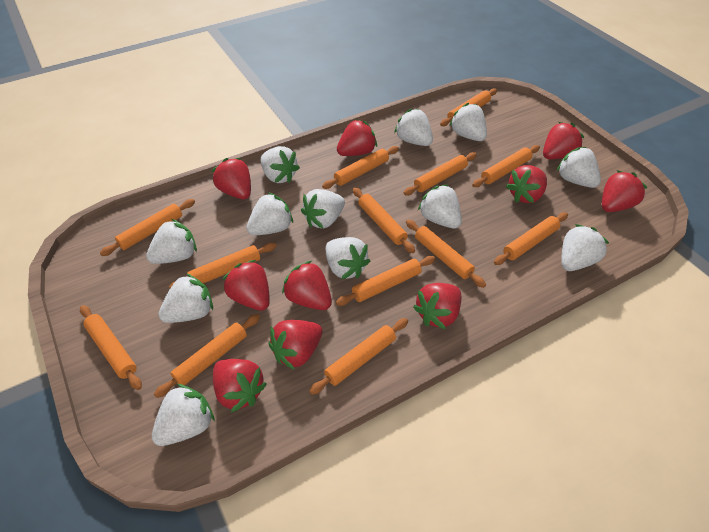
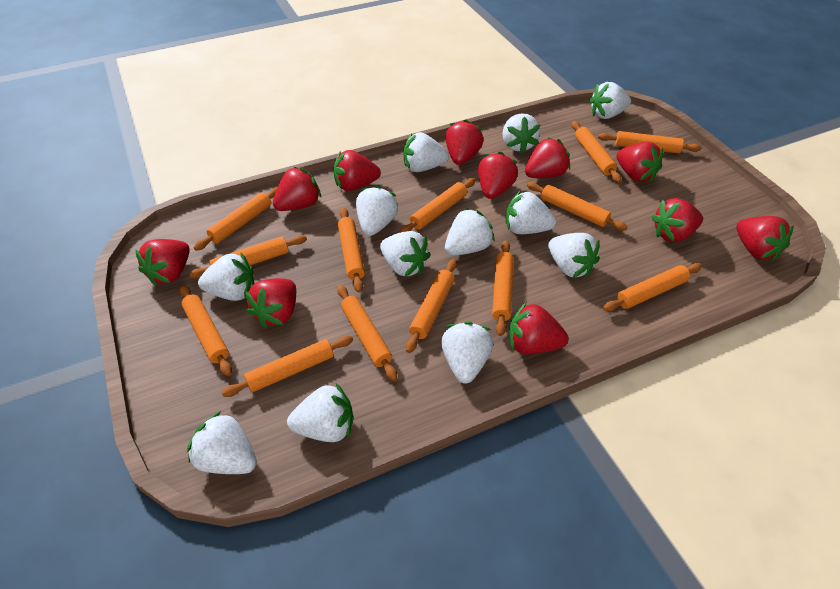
red strawberry: [212,158,251,199] [213,359,267,413] [223,260,270,311] [269,320,323,370] [282,261,332,310] [337,119,377,156] [413,283,461,329] [506,165,547,203] [543,122,584,159] [602,170,648,212] = 10 -> [135,239,190,286] [245,278,296,328] [273,167,321,211] [333,150,381,191] [445,120,484,165] [478,152,518,199] [509,302,569,354] [525,138,570,178] [617,142,663,182] [652,198,703,242] [736,216,793,261] = 11

